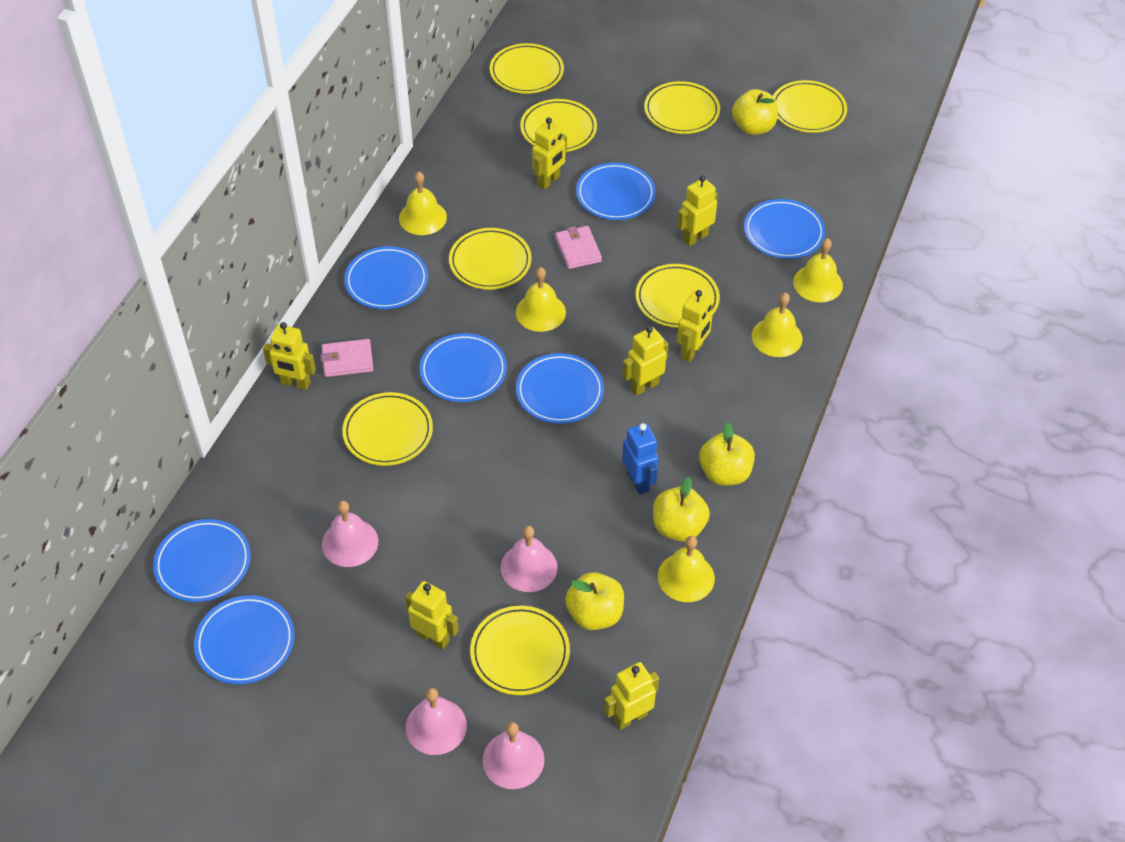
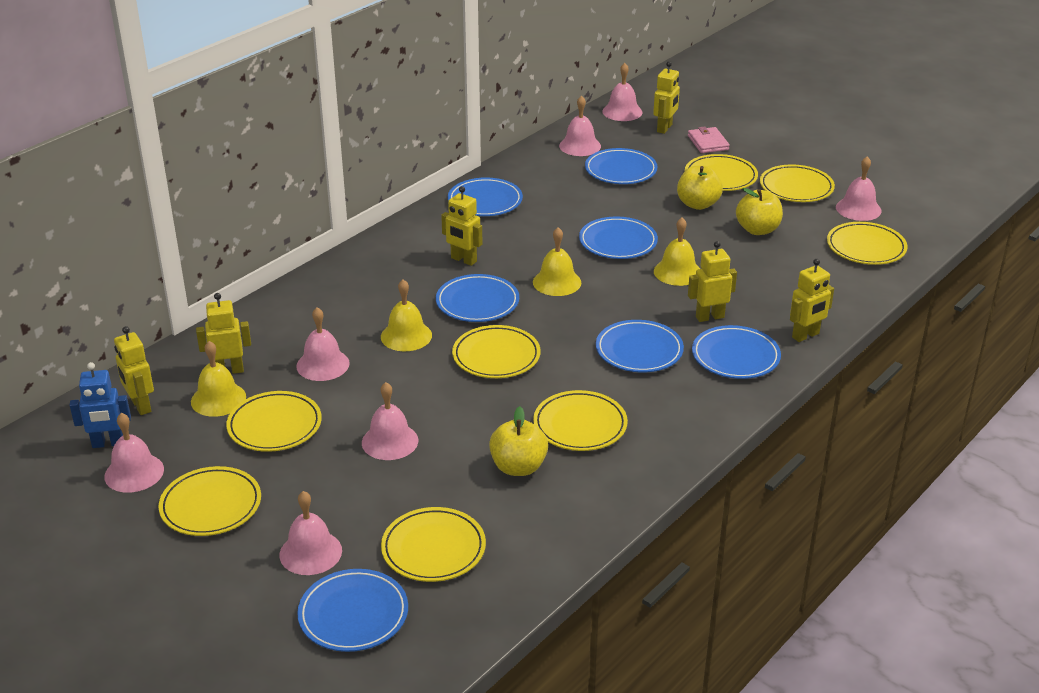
pink bell: [322,501,378,567] [406,688,467,755] [482,722,544,789] [501,526,557,592] = 4 -> [104,413,164,493] [280,491,342,575] [296,307,350,381] [362,382,418,460] [559,95,601,156] [602,63,643,121] [836,156,882,221] = 7
pink wallet: [321,339,373,377] [555,226,602,269] = 2 -> [688,127,730,153] = 1
yellow apple: [565,572,624,630] [653,477,710,542] [699,422,755,485] [732,89,778,135] = 4 -> [489,406,548,476] [677,166,723,210] [736,188,783,235] = 3
yellow bell: [399,172,447,235] [516,267,566,332] [658,536,715,602] [752,292,803,357] [793,238,843,302] = 5 -> [191,341,246,417] [381,279,432,351] [533,227,581,296] [654,218,700,286] = 4
yellow robot: [263,322,316,390] [405,581,459,649] [532,117,567,189] [604,662,659,730] [622,326,669,396] [677,175,718,246] [677,290,713,362] = 7 -> [114,326,154,415] [196,293,251,374] [441,186,483,266] [653,61,680,134] [688,241,737,322] [790,259,834,342] = 6

